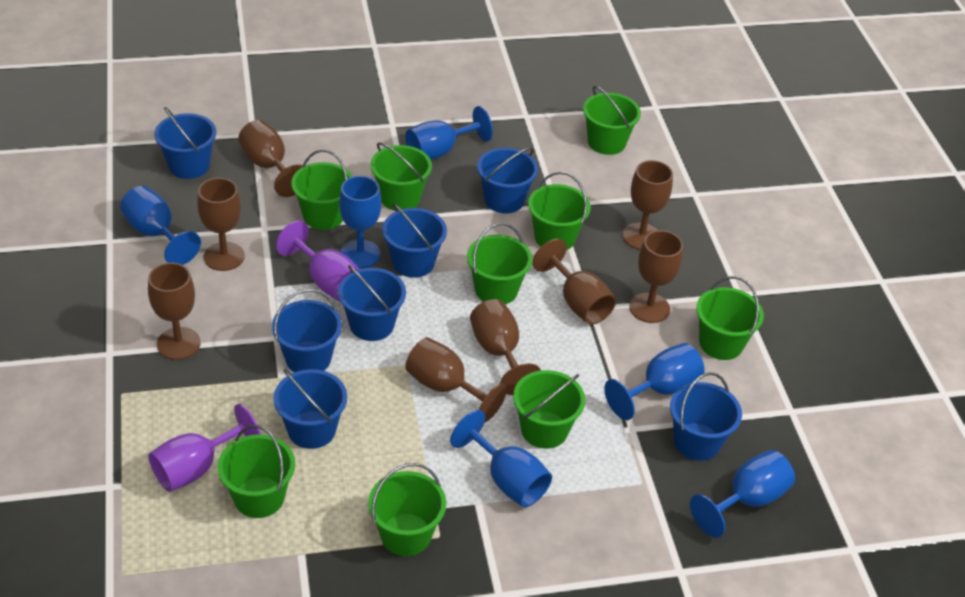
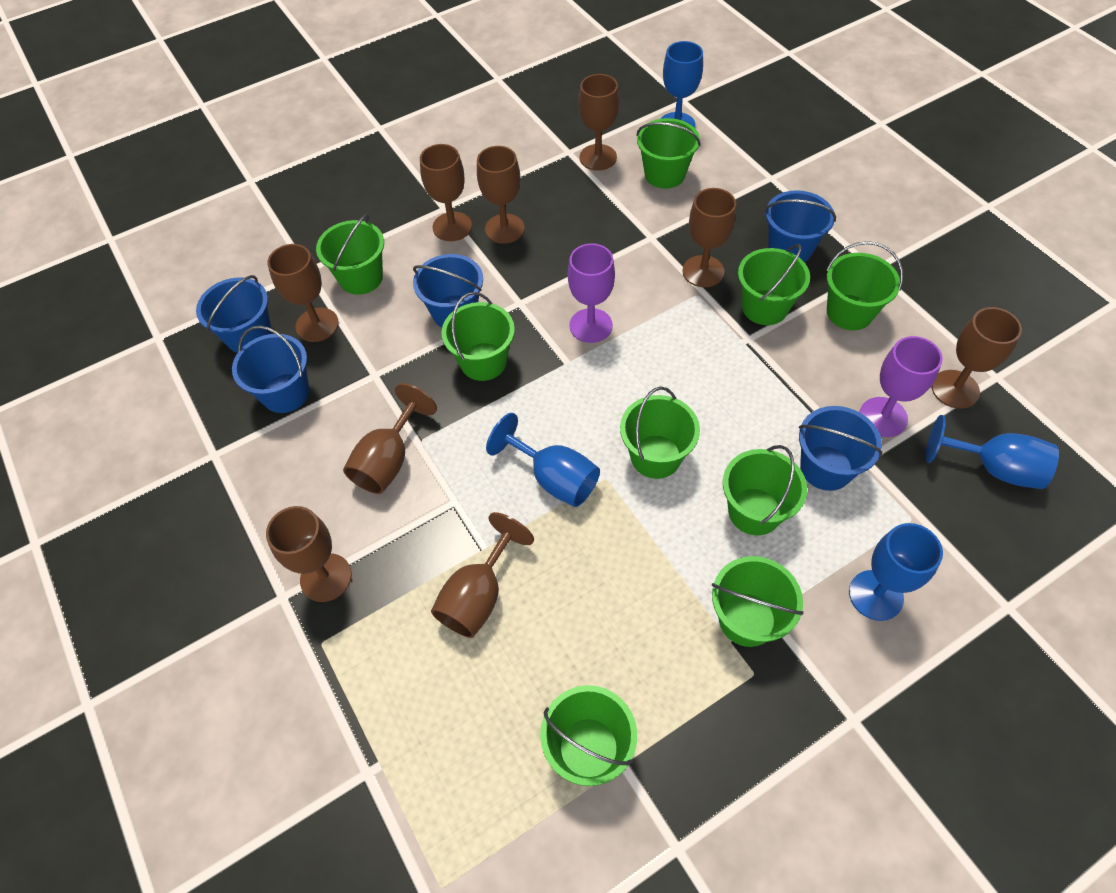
blue bucket: [154,107,216,179] [272,289,342,372] [273,369,347,449] [338,265,406,341] [382,203,447,278] [477,147,538,213] [670,372,742,461] = 7 -> [196,275,272,353] [232,325,310,413] [413,254,483,328] [765,190,836,262] [799,406,883,491] = 5
blue goblet: [120,186,201,265] [339,176,381,268] [405,106,493,160] [450,410,552,507] [604,343,704,420] [690,450,795,538] = 6 -> [486,413,600,507] [661,41,703,128] [849,523,943,621] [925,415,1059,489] = 4
brown goblet: [148,263,201,360] [197,178,245,271] [238,120,302,197] [405,338,507,423] [470,299,541,395] [532,239,616,325] [623,160,673,250] [629,230,683,323] = 8 -> [266,506,352,602] [267,244,339,342] [343,383,437,494] [420,144,472,241] [431,512,534,638] [477,146,525,244] [579,74,619,171] [682,188,736,287] [931,307,1022,409] = 9

